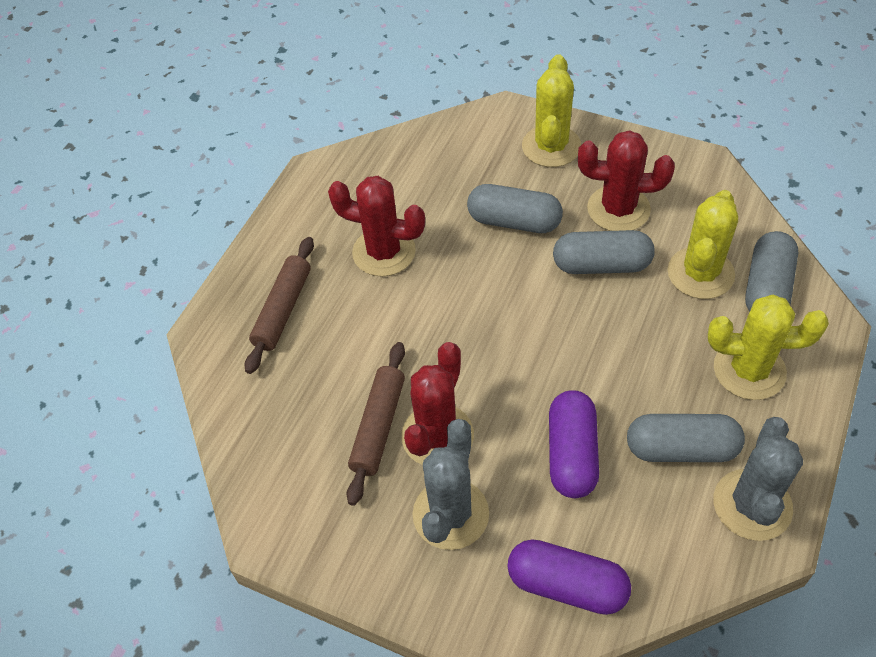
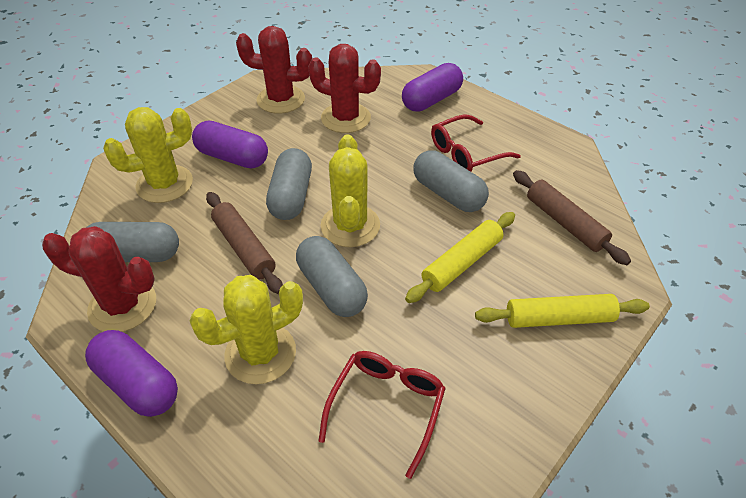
grey cactus: [412,419,489,550] [713,417,803,541] = 2 -> none = 0
purple capsule: [507,539,631,615] [549,390,599,498] = 2 -> [85,330,178,417] [192,120,268,169] [402,63,463,112] = 3
red glasses: none = 0 -> [318,351,446,479] [431,114,521,172] = 2
yellow rolling pin: none = 0 -> [405,212,515,303] [475,294,650,328] = 2

